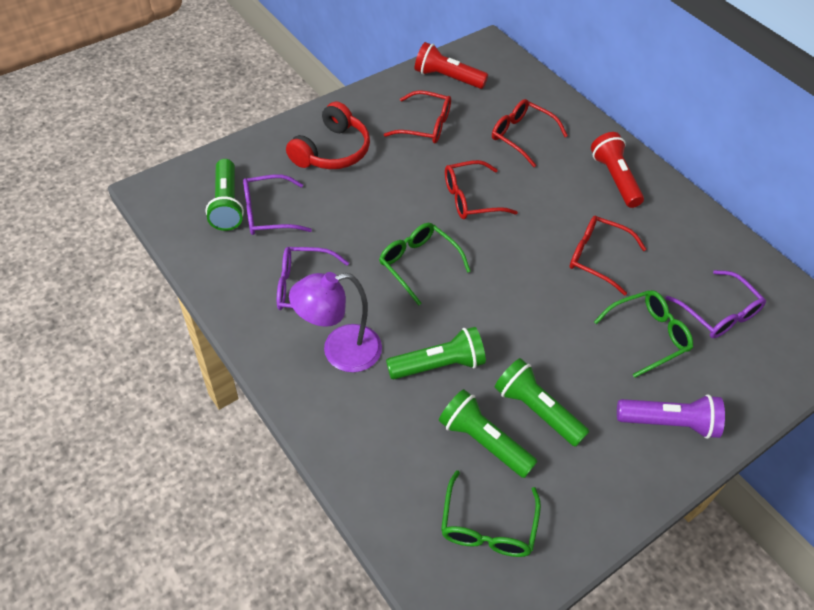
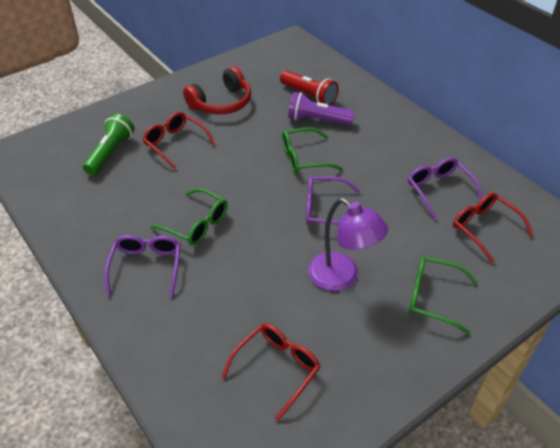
green flashlight: [205,159,244,231] [386,327,486,379] [439,389,538,478] [495,358,590,447] = 4 -> [83,114,134,175] = 1
red flashlight: [415,42,488,89] [591,132,644,208] = 2 -> [280,71,339,106] = 1
red glasses: [383,90,451,143] [445,160,518,219] [492,99,568,167] [570,216,646,295] = 4 -> [142,112,215,170] [222,323,320,421] [453,192,533,263] = 3

